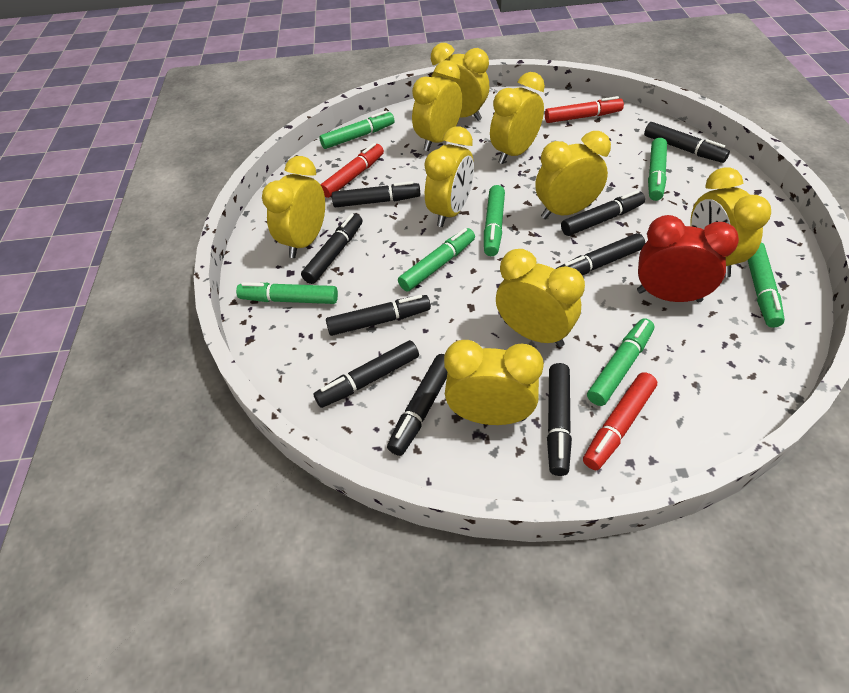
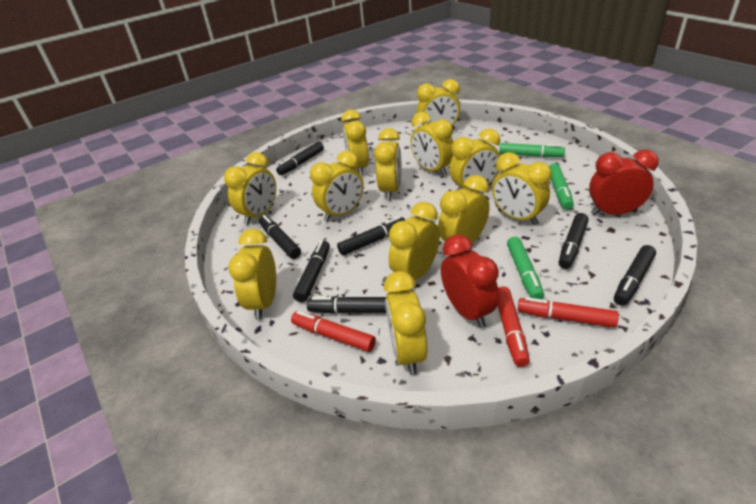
black marker: [301,213,362,284] [313,340,419,408] [326,295,431,336] [332,181,420,208] [387,354,447,456] [547,363,572,476] [556,233,645,275] [561,190,645,236] [644,122,730,163] = 9 -> [259,215,301,259] [276,142,324,175] [293,240,330,302] [307,296,386,314] [337,217,405,255] [559,213,589,269] [614,245,656,306] = 7
green marker: [236,282,338,304] [319,111,394,149] [398,228,475,291] [484,185,505,256] [587,318,654,406] [648,138,667,201] [748,242,785,328] = 7 -> [499,143,565,157] [507,237,544,299] [549,163,574,210] = 3
red clock: [637,215,739,302] = 1 -> [441,234,499,328] [589,149,659,215] = 2
yellow clock: [262,156,325,258] [412,60,463,151] [424,126,474,227] [431,43,490,121] [444,340,544,425] [490,72,545,164] [496,249,585,347] [535,131,611,219] [690,167,771,278] = 9 -> [224,152,276,225] [228,229,276,320] [310,151,364,222] [341,110,369,176] [374,128,401,200] [384,271,427,375] [389,202,440,280] [411,112,453,176] [417,79,460,130] [438,175,490,243] [449,129,500,191] [492,152,552,225] = 12

